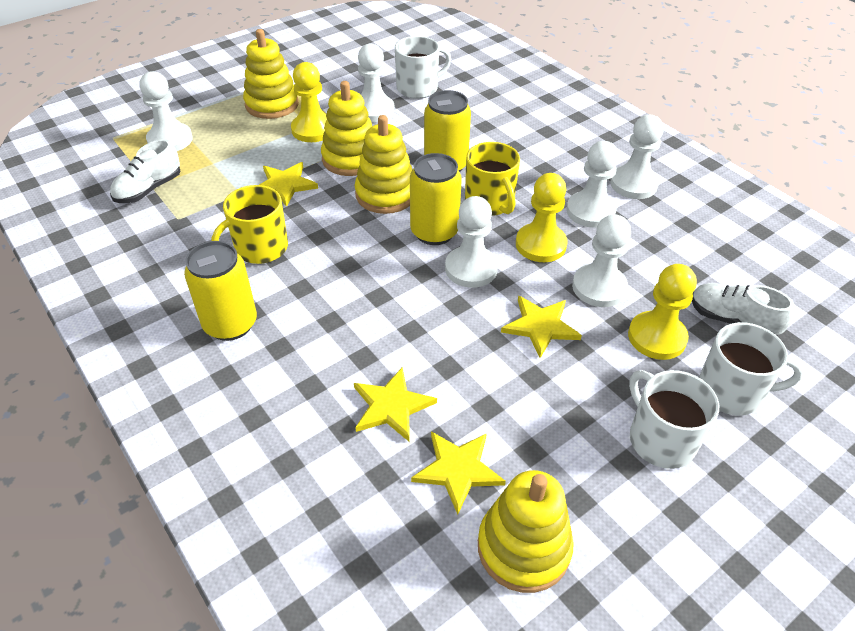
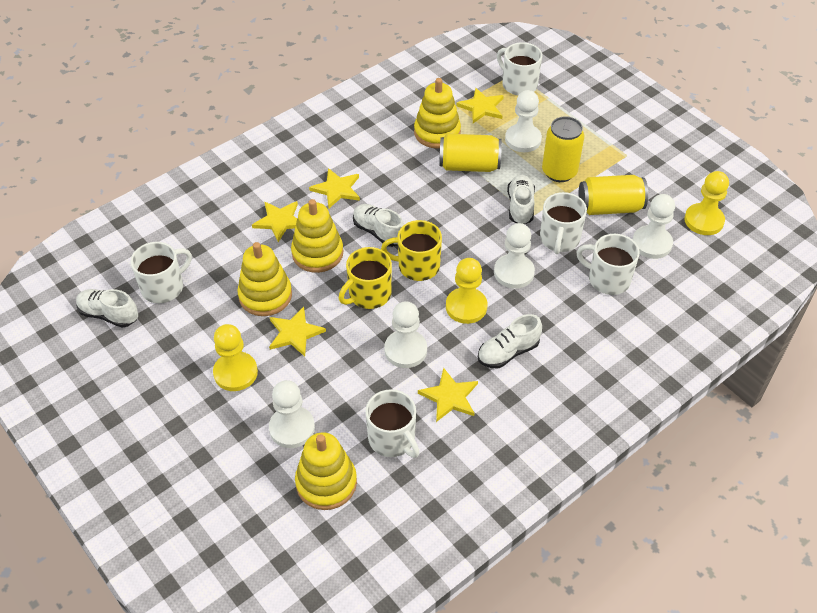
white mug: [395,36,451,99] [629,370,719,469] [699,322,804,416] = 3 -> [131,242,192,303] [365,389,420,458] [497,42,542,95] [540,192,587,254] [576,234,640,295] = 5
white pawn: [140,71,193,151] [358,44,395,122] [445,196,498,288] [566,141,619,228] [572,214,631,307] [610,115,664,199] = 6 -> [269,380,315,448] [384,301,427,368] [494,223,535,289] [505,90,542,152] [632,194,675,259] = 5
white shoe: [110,139,181,203] [692,283,795,336] = 2 -> [76,289,138,328] [353,204,404,247] [478,314,542,369] [507,175,535,224] = 4
yellow star: [259,162,318,207] [354,367,437,441] [411,431,506,515] [501,296,582,358] = 4 -> [252,201,298,242] [269,307,326,356] [309,168,360,208] [418,368,478,422] [456,88,504,123] = 5

